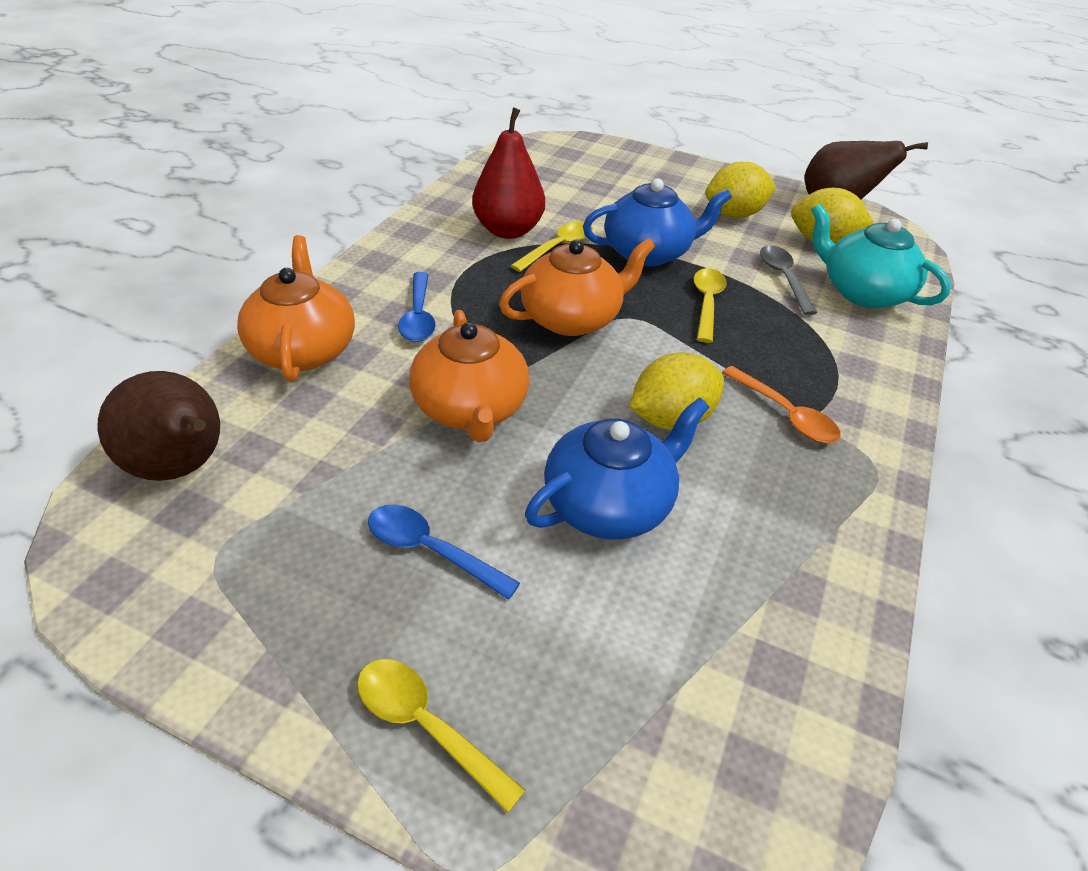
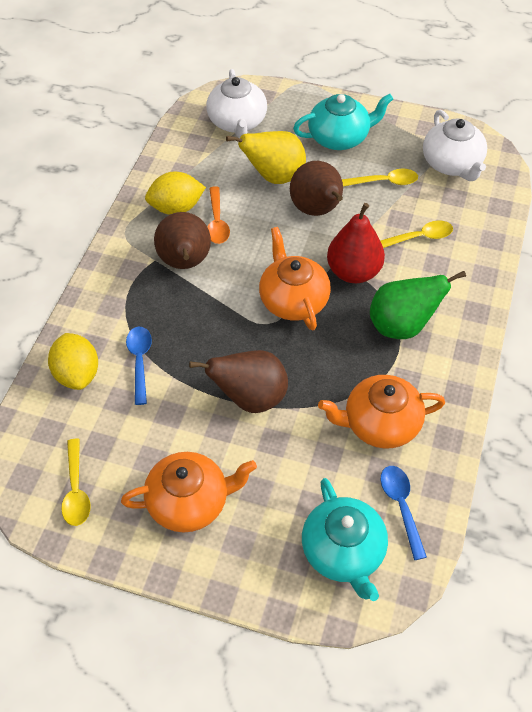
blue teapot: [525,397,709,539] [583,178,732,266] = 2 -> none = 0
brown pear: [98,371,220,481] [804,141,928,200] = 2 -> [154,212,211,269] [189,350,288,413] [290,161,343,216] = 3
green pear: none = 0 -> [370,271,466,339] = 1
grey spoon: [760,245,817,315] = 1 -> none = 0
turquoise teapot: [811,203,951,309] = 1 -> [293,94,393,150] [302,478,388,601] = 2
white teapot: none = 0 -> [206,69,267,138] [423,110,487,181] = 2
yellow lemon: [629,352,724,430] [705,162,776,218] [791,188,874,244] = 3 -> [48,333,98,390] [145,172,206,215] = 2
yellow pear: none = 0 -> [226,131,306,184] = 1

